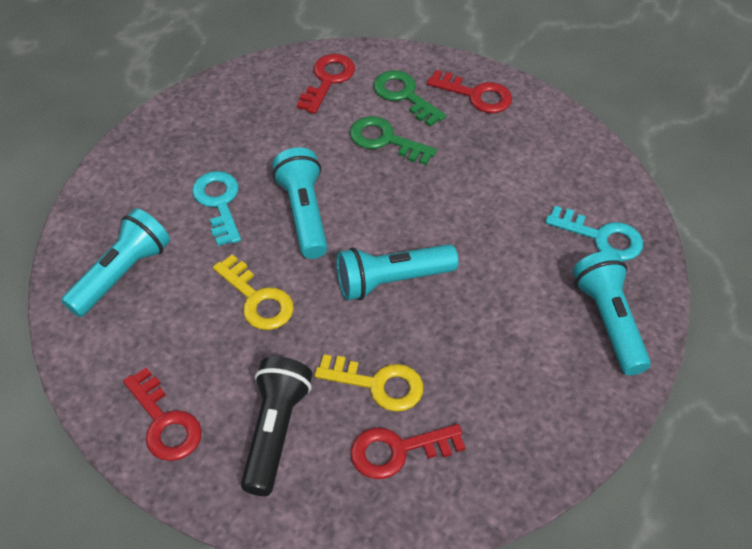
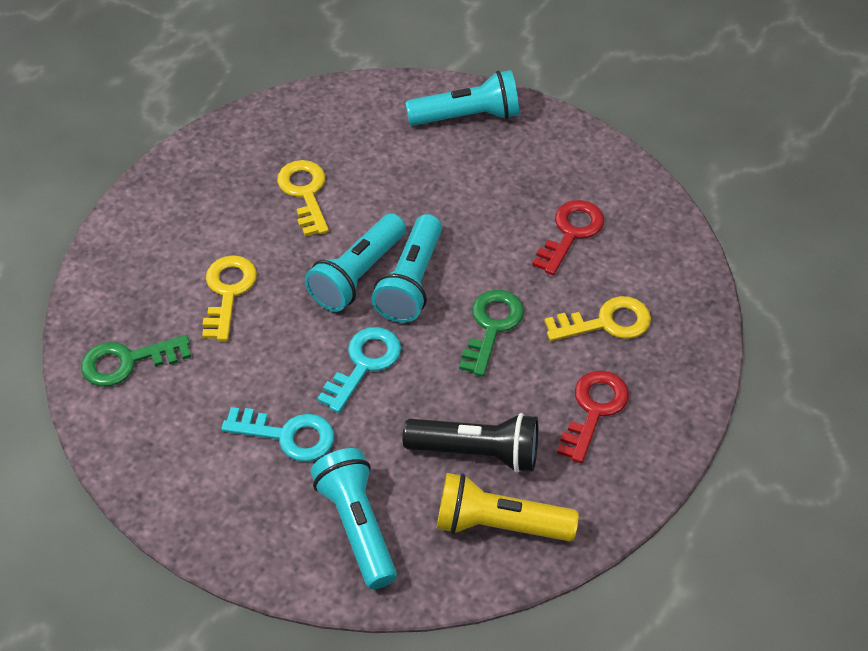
red key: [123,368,202,461] [297,54,355,114] [350,424,465,479] [427,70,512,113] = 4 -> [532,200,604,275] [557,370,629,463] = 2
yellow flashlight: none = 0 -> [437,473,579,541] = 1
yellow key: [213,254,294,330] [315,354,423,412] = 2 -> [202,255,257,341] [277,160,329,236] [544,296,651,341] = 3

